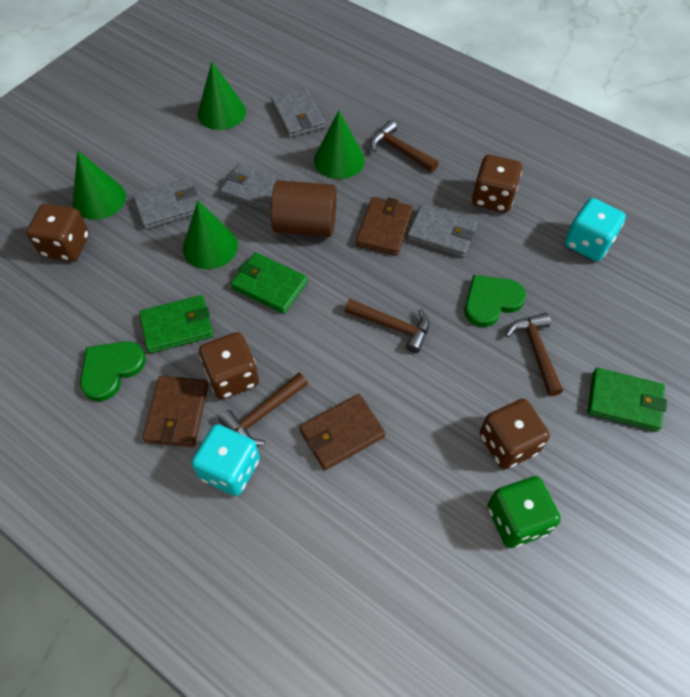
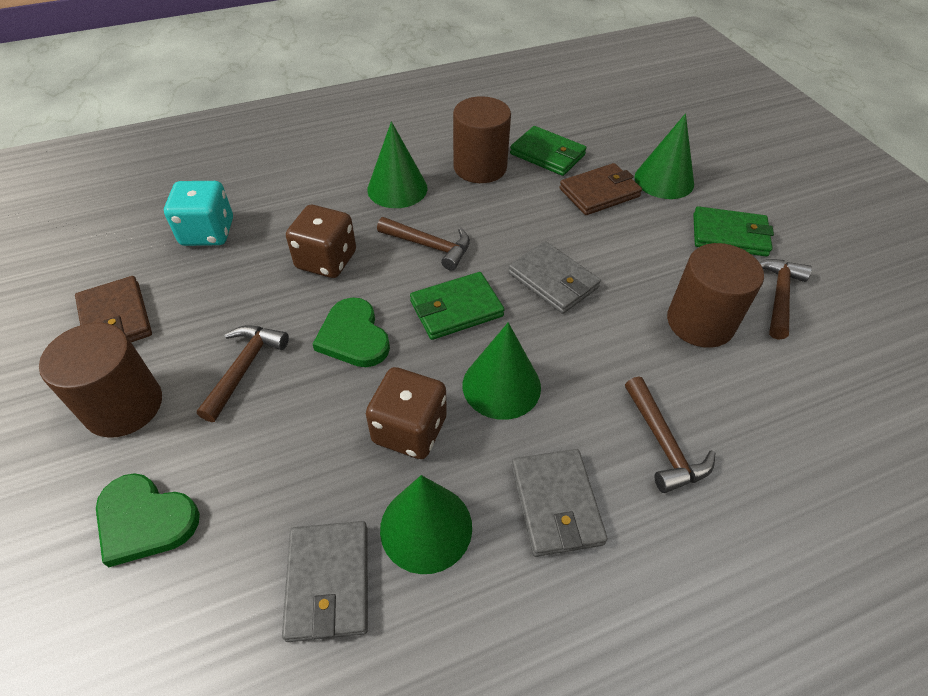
brown cylinder: [271,180,337,237] = 1 -> [39,323,162,438] [453,96,511,183] [667,243,764,348] = 3
brown dice: [27,203,89,262] [199,332,259,399] [472,155,522,213] [480,399,550,469] = 4 -> [286,205,356,278] [366,367,447,459] = 2
brown wallet: [143,376,208,447] [299,394,386,470] [356,197,413,256] = 3 -> [75,276,152,342] [560,163,642,215] = 2
green dice: [487,476,561,548] = 1 -> none = 0
grey wallet: [133,178,198,230] [220,163,290,213] [271,88,325,138] [407,204,478,258] = 4 -> [282,521,368,642] [508,241,601,314] [511,449,607,557] = 3
turquoise dice: [191,424,260,496] [565,198,626,261] = 2 -> [164,181,233,246] = 1

